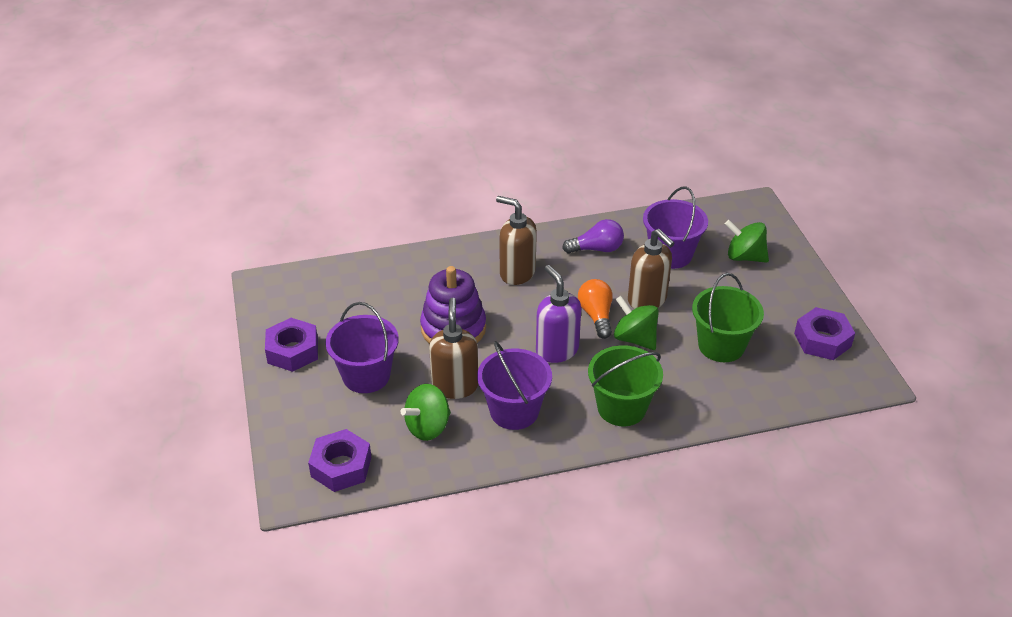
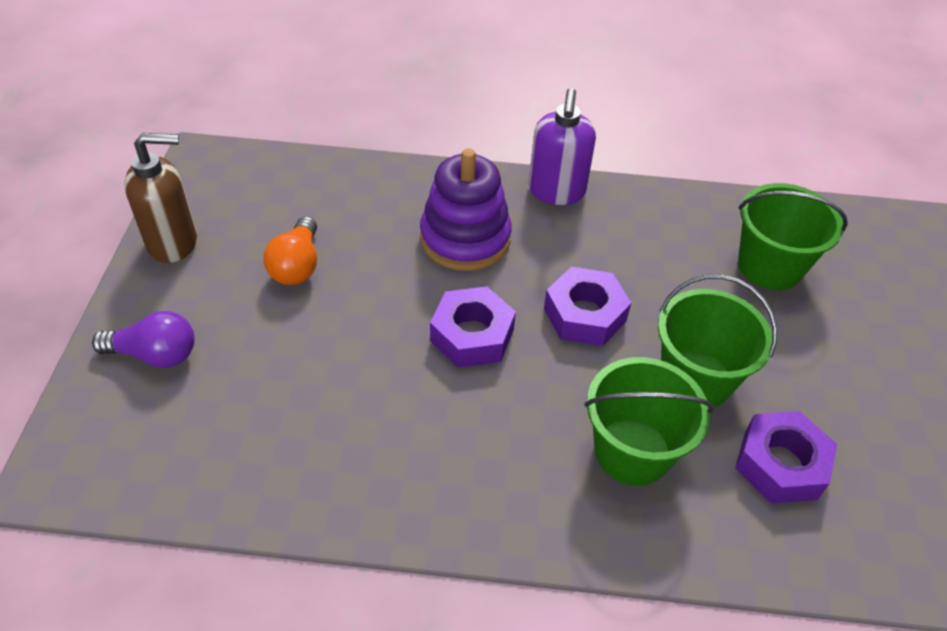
brown soap dispenser: [429,298,478,399] [496,196,537,285] [628,229,675,309] = 3 -> [124,133,197,263] = 1
green bucket: [588,345,663,426] [692,273,764,362] = 2 -> [584,357,714,486] [658,274,777,407] [738,183,848,290] = 3
green spinning top: [401,384,451,441] [614,296,659,350] [725,220,769,263] = 3 -> none = 0
purple bucket: [325,302,399,393] [477,341,552,430] [643,186,708,269] = 3 -> none = 0

